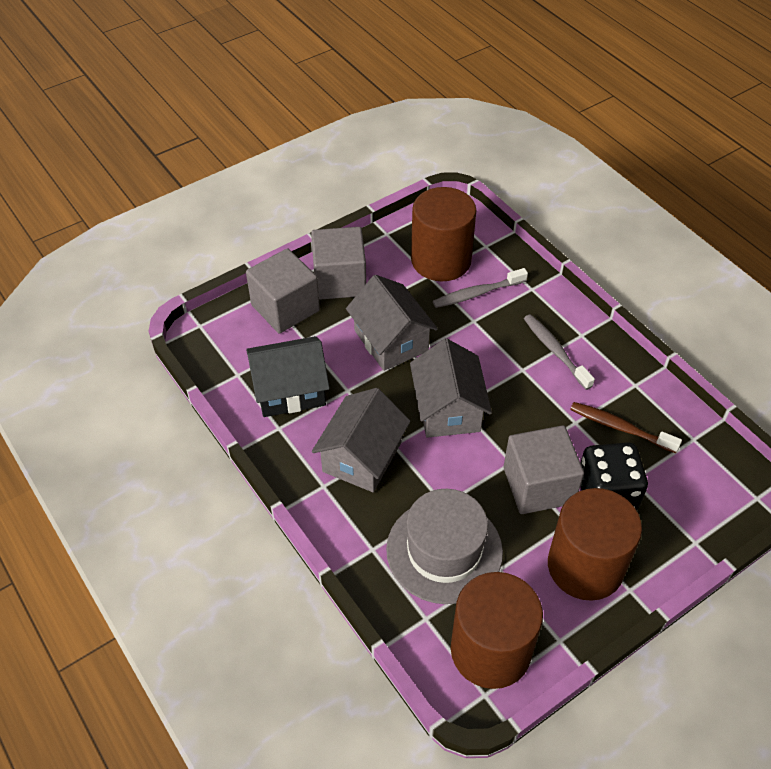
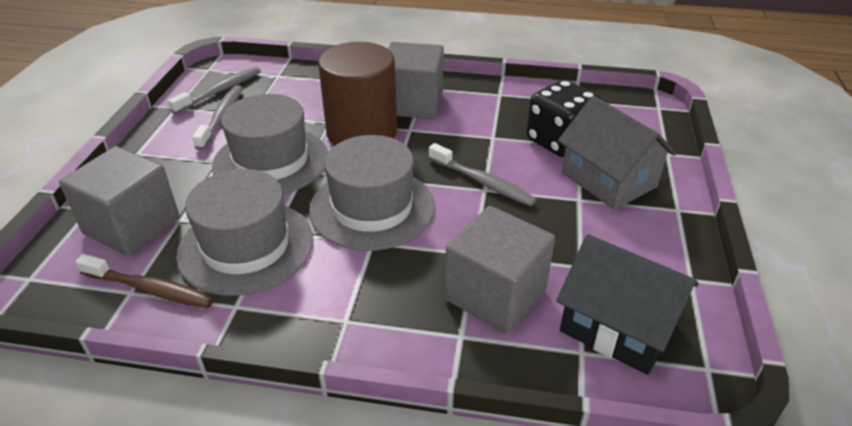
brown cylinder: [411,187,476,281] [451,572,543,689] [548,488,642,601] = 3 -> [318,42,397,145] = 1
grey hat: [386,489,503,604] = 1 -> [176,169,313,296] [212,94,328,194] [309,135,435,251] = 3
grey house: [312,388,411,492] [346,275,438,371] [410,339,492,438] = 3 -> [558,96,677,210] = 1
grey toothbrush: [433,268,528,308] [524,314,595,390] = 2 -> [168,67,261,114] [192,85,243,150] [429,143,537,206] = 3

